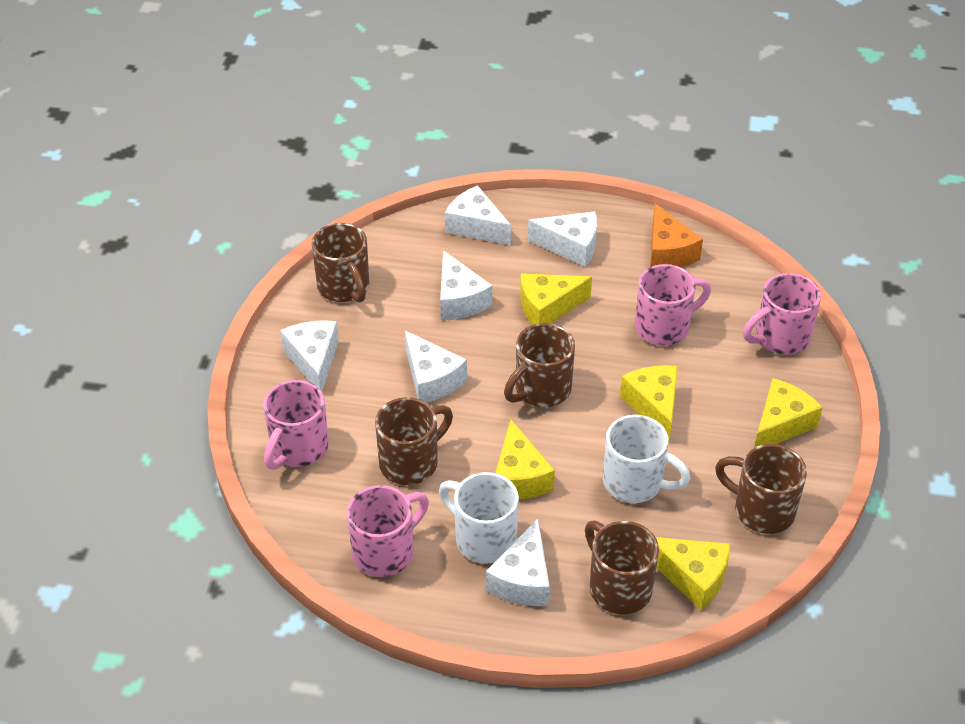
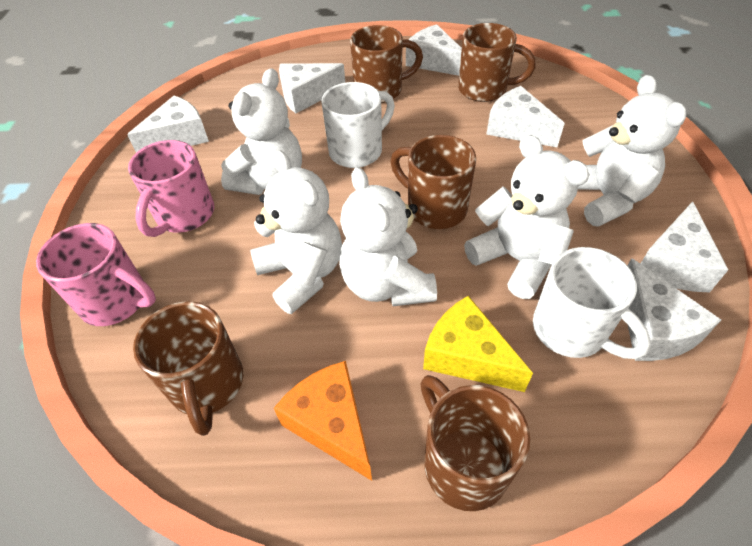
pink mug: [263,380,329,470] [347,485,429,577] [635,264,711,346] [743,273,821,355] = 4 -> [36,223,156,326] [128,140,214,237] = 2
white teddy bear: none = 0 -> [221,68,302,195] [250,150,342,314] [339,167,437,306] [464,135,590,299] [578,75,686,227] = 5
yellow cheese: [495,419,555,500] [520,273,592,325] [620,365,678,442] [656,537,730,610] [754,378,823,448] = 5 -> [423,296,533,392] = 1

